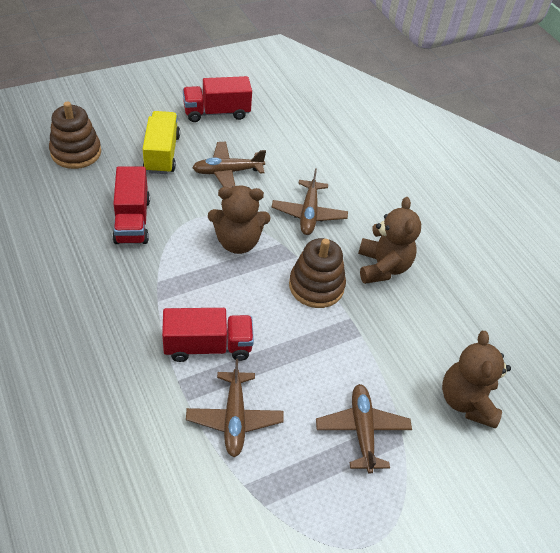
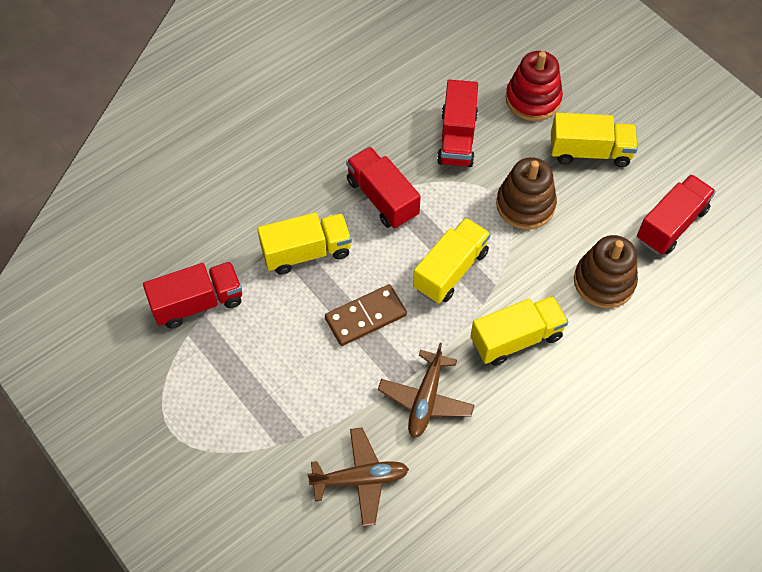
brown domino: none = 0 -> [325,284,407,346] = 1
brown plane: [186,359,284,457] [192,142,266,188] [272,168,348,235] [316,384,412,474] = 4 -> [307,428,409,526] [378,343,475,438] = 2
brown teddy bear: [208,185,270,254] [358,197,421,284] [442,331,511,429] = 3 -> none = 0
red stacking toy: none = 0 -> [506,51,563,121] = 1
red truck: [113,167,150,244] [162,308,254,362] [183,76,252,122] = 3 -> [143,261,242,329] [346,147,421,229] [437,80,478,167] [637,174,716,255] = 4
yellow truck: [143,111,180,174] = 1 -> [257,212,352,275] [413,217,491,303] [470,296,568,366] [551,113,638,167] = 4

